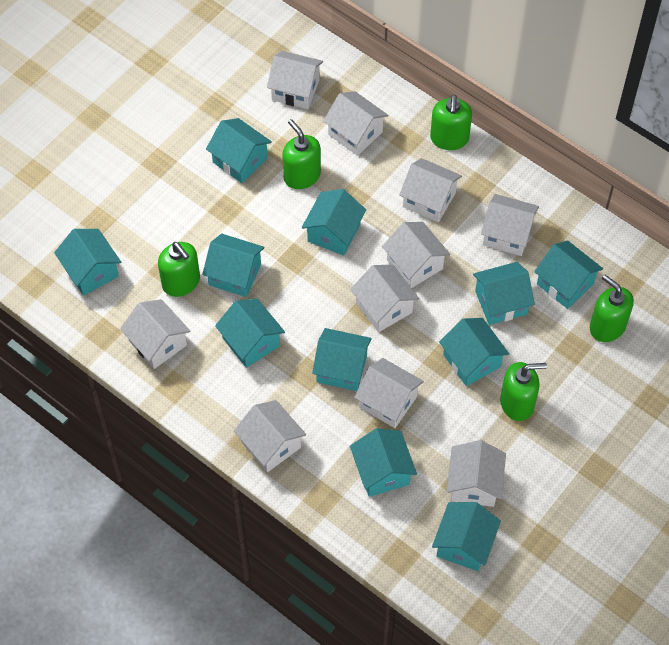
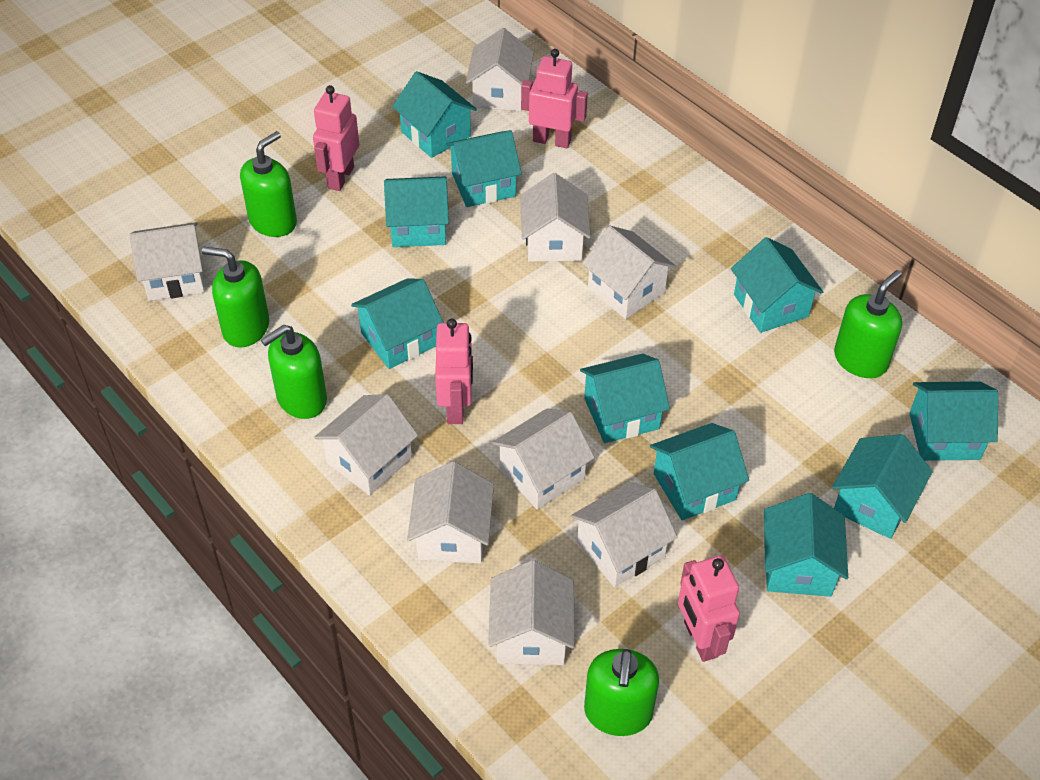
pink robot: none = 0 -> [313,85,359,191] [435,319,473,424] [521,49,588,148] [678,555,740,662] = 4
turquoise house: [54,229,121,296] [202,233,264,297] [206,118,272,183] [215,299,285,368] [302,189,366,256] [312,328,372,391] [350,428,417,497] [432,502,501,571] [439,318,509,386] [473,262,535,325] [534,240,603,309] = 11 -> [351,278,444,369] [384,176,449,247] [392,71,477,158] [446,130,522,207] [580,354,670,443] [650,423,749,520] [731,237,823,333] [764,493,848,597] [832,434,933,539] [909,381,998,461] = 10
white house: [120,299,190,369] [234,400,306,472] [267,51,323,109] [323,91,388,156] [350,265,419,332] [354,358,424,428] [382,222,450,288] [399,158,462,222] [447,440,506,507] [481,194,539,256] = 10 -> [129,222,205,301] [314,394,418,496] [407,461,494,564] [466,28,534,111] [488,560,574,665] [492,409,595,509] [520,173,591,262] [571,482,677,587] [582,226,676,319] = 9

